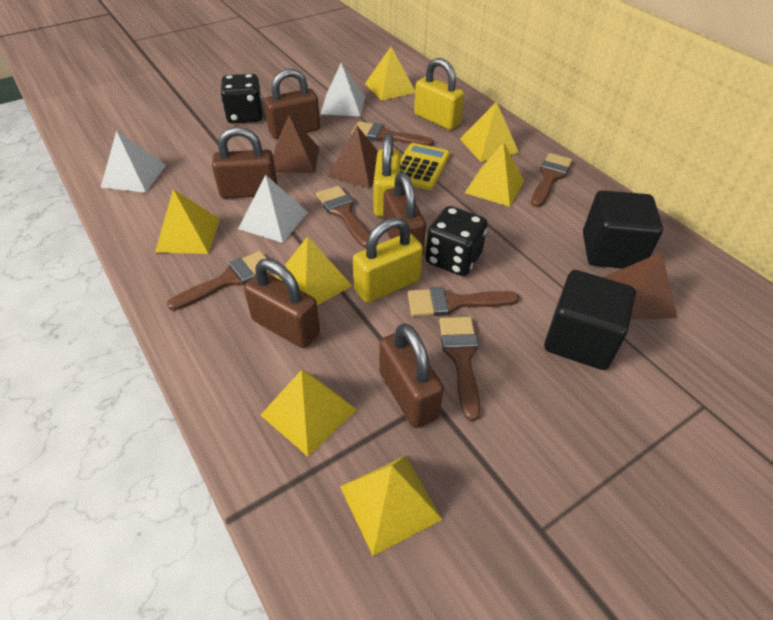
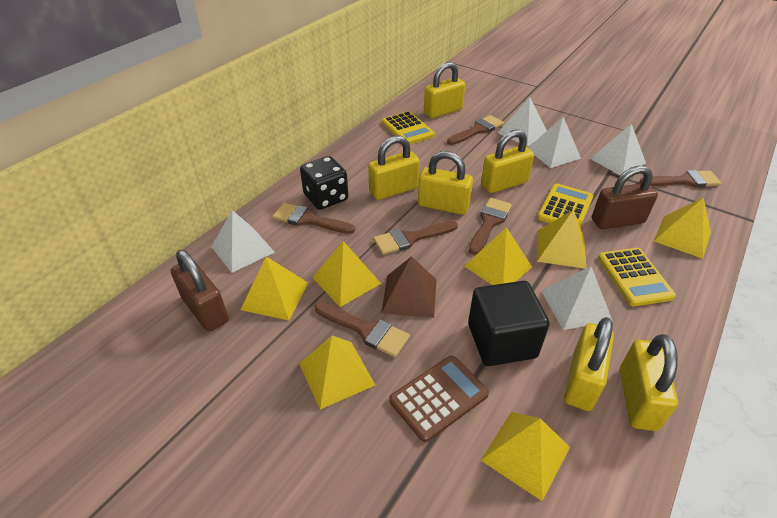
black cube: [544,270,636,370] [583,190,663,269] = 2 -> [468,281,550,366] = 1
black dice: [220,74,263,124] [425,206,488,276] = 2 -> [300,156,348,210] = 1
brown calculator: none = 0 -> [389,356,489,442] = 1
brown padlock: [212,127,277,199] [244,259,320,348] [264,69,320,139] [379,323,444,428] [383,172,426,256] = 5 -> [171,250,229,332] [592,166,658,229] = 2
brown pyramid: [273,115,319,173] [327,126,378,189] [603,252,677,320] = 3 -> [381,256,436,318] = 1
white pyramid: [101,130,166,193] [238,174,308,243] [320,63,365,117] = 3 -> [211,210,275,273] [498,97,547,147] [528,117,581,168] [541,266,613,330] [590,124,646,175] = 5
yellow calculator: [400,143,450,190] = 1 -> [382,111,435,144] [537,183,593,227] [598,248,676,306] = 3
yellow padlock: [353,217,423,303] [373,133,401,217] [414,58,464,130] = 3 -> [368,135,420,200] [418,151,473,215] [424,62,465,119] [481,130,534,193] [564,317,614,411] [620,334,678,431] = 6

